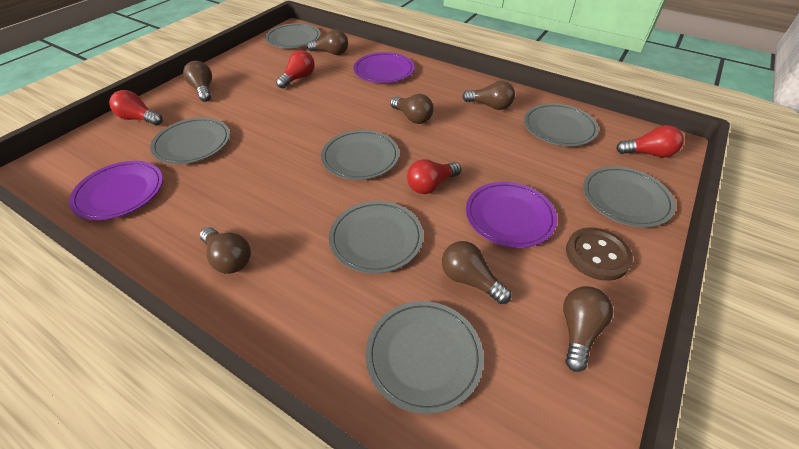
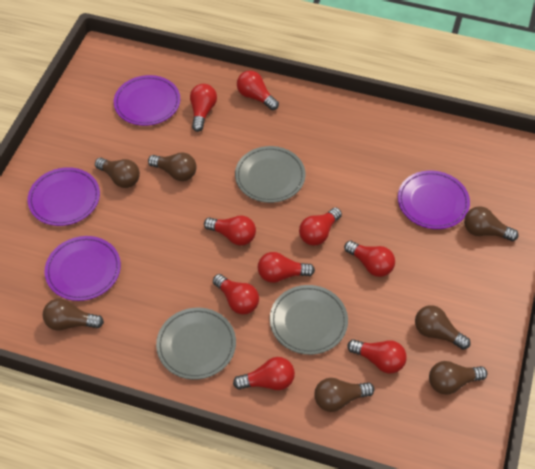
brown button: [566,227,633,281] = 1 -> none = 0
grey plate: [150,118,230,164] [265,23,321,48] [321,130,399,180] [329,201,423,274] [366,301,484,414] [524,103,599,146] [583,166,676,227] = 7 -> [156,308,236,380] [235,146,306,203] [270,285,348,355] = 3
purple plate: [69,161,163,220] [353,52,414,83] [466,182,557,248] = 3 -> [28,167,100,226] [44,236,121,301] [114,75,180,126] [398,171,470,229] = 4
red light bulb: [109,90,163,125] [276,50,315,88] [407,159,461,194] [616,125,684,158] = 4 -> [190,84,217,132] [204,216,256,246] [213,274,259,314] [233,357,295,390] [237,71,279,110] [258,252,315,283] [299,208,342,246] [344,241,395,277] [347,339,407,373] = 9

